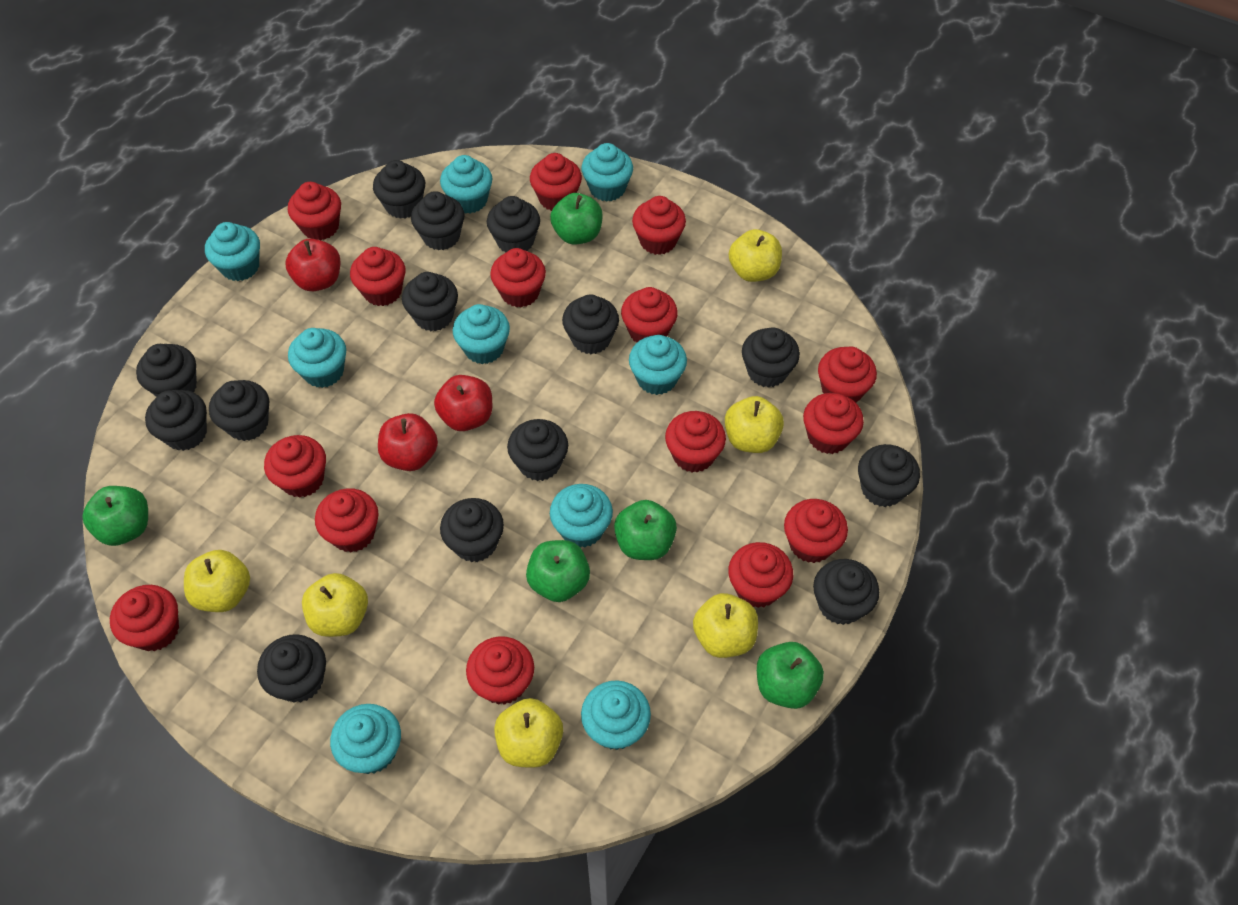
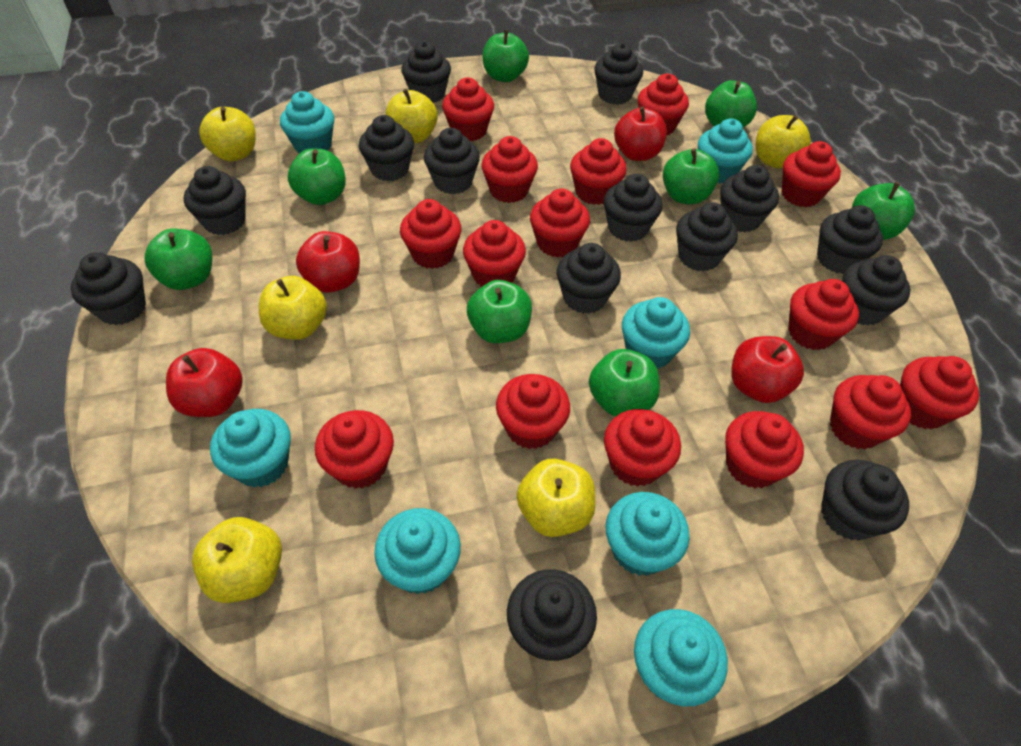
green apple: [82,486,148,546] [526,540,590,602] [550,193,603,245] [614,500,677,560] [757,642,824,709] = 5 -> [144,229,212,290] [288,148,346,205] [467,280,532,343] [482,30,529,82] [589,349,660,417] [663,148,719,205] [705,80,757,128] [852,182,915,240] = 8
red apple: [285,239,340,291] [378,413,438,471] [434,375,492,431] = 3 -> [166,348,243,417] [296,231,360,293] [614,107,667,161] [731,336,804,403] = 4
turquoise cupcake: [205,222,260,281] [288,328,346,388] [330,704,401,774] [440,155,492,214] [453,304,510,364] [550,484,613,547] [581,680,651,750] [582,143,633,202] [629,335,687,395] = 9 -> [210,409,291,488] [280,91,335,153] [374,508,461,594] [606,492,690,576] [622,297,690,369] [634,609,728,706] [698,119,753,184] = 7

